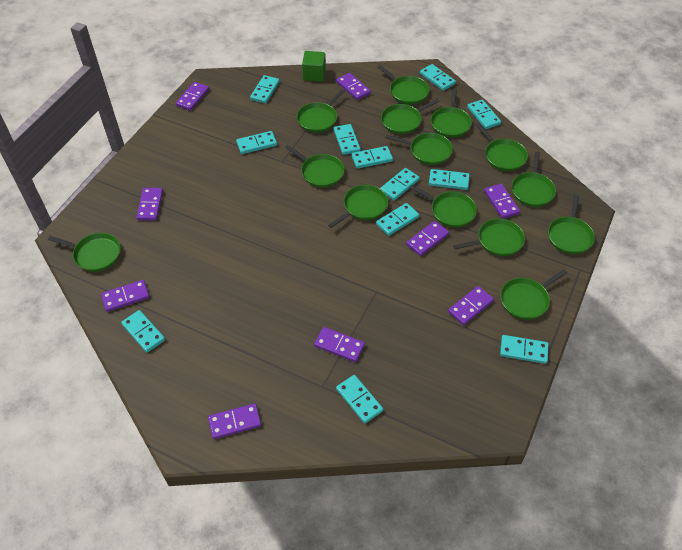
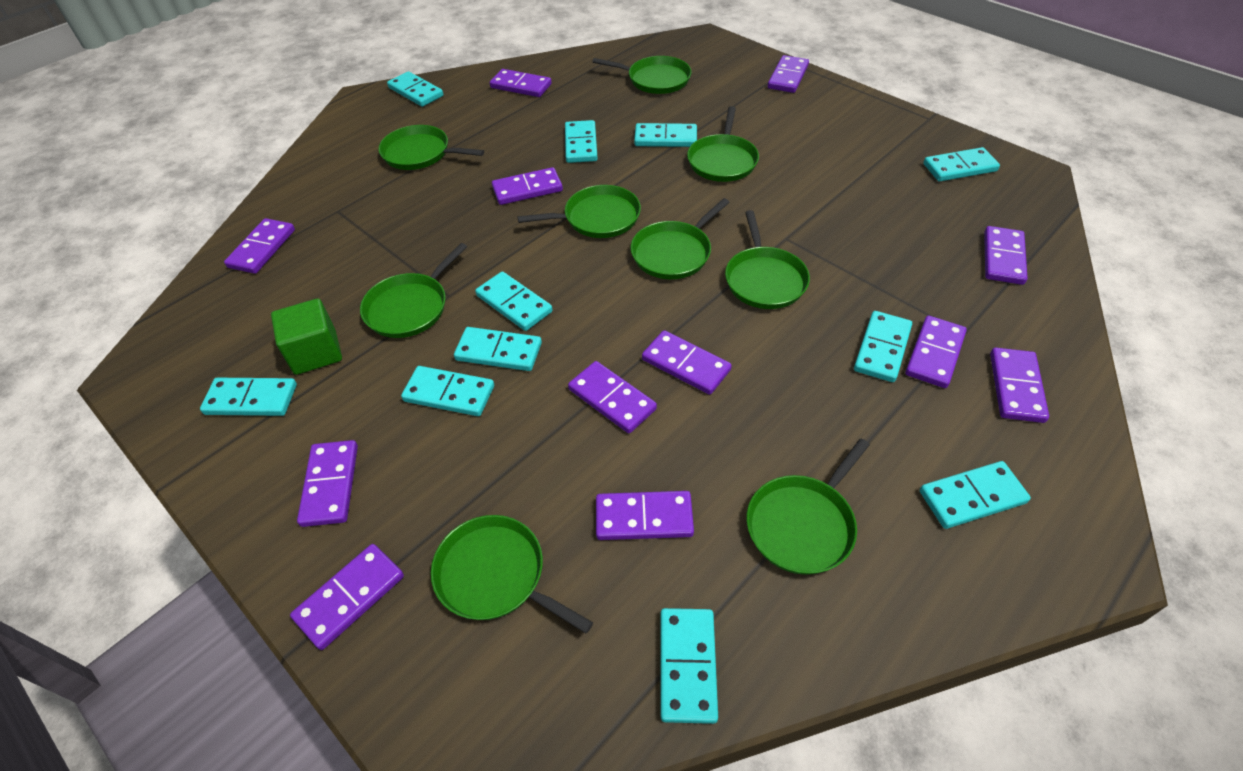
green pan: [48,233,120,272] [285,145,344,187] [296,89,345,133] [328,185,388,228] [378,65,429,104] [381,99,440,134] [386,133,453,165] [410,185,477,227] [431,88,472,138] [453,218,525,256] [476,123,528,171] [500,269,567,320] [511,152,556,207] [548,195,595,254] = 14 -> [360,243,467,338] [378,125,484,170] [431,515,593,633] [518,185,641,238] [593,56,691,94] [631,198,730,279] [687,106,759,182] [725,210,810,309] [747,439,870,575] = 9
purple domino: [101,280,150,312] [136,188,163,221] [176,82,209,111] [208,403,261,439] [314,327,365,362] [336,73,371,100] [406,221,449,256] [448,286,494,325] [484,184,520,219] = 9 -> [224,218,295,274] [290,544,404,650] [297,440,358,527] [490,69,552,97] [492,167,563,205] [568,361,657,433] [596,491,694,540] [642,330,732,395] [768,55,809,93] [905,316,967,388] [984,226,1028,285] [990,348,1049,423] = 12
turquoise domino: [121,310,165,353] [236,131,277,154] [250,75,280,103] [334,124,361,155] [336,375,383,423] [351,146,393,169] [376,203,419,236] [380,168,420,200] [420,64,456,91] [429,169,470,190] [467,99,501,129] [500,335,549,364] = 12 -> [200,378,297,416] [387,71,443,107] [401,366,494,416] [454,327,542,371] [475,272,553,331] [565,120,598,163] [634,123,697,147] [660,608,718,724] [854,311,912,382] [920,461,1031,529] [923,147,1000,182] = 11

